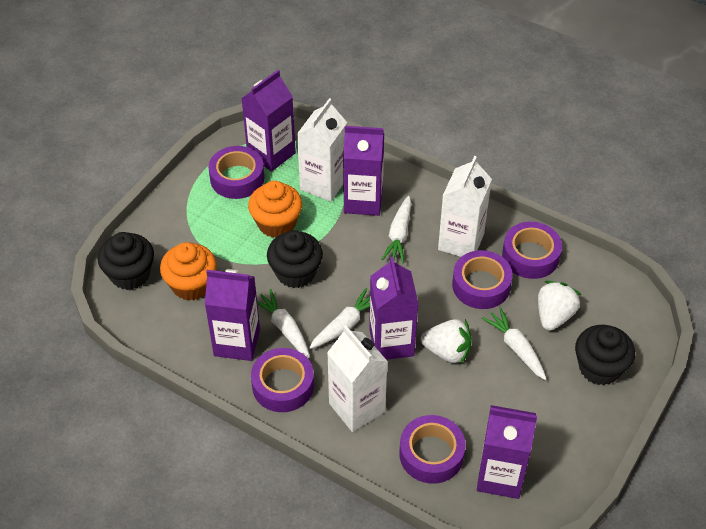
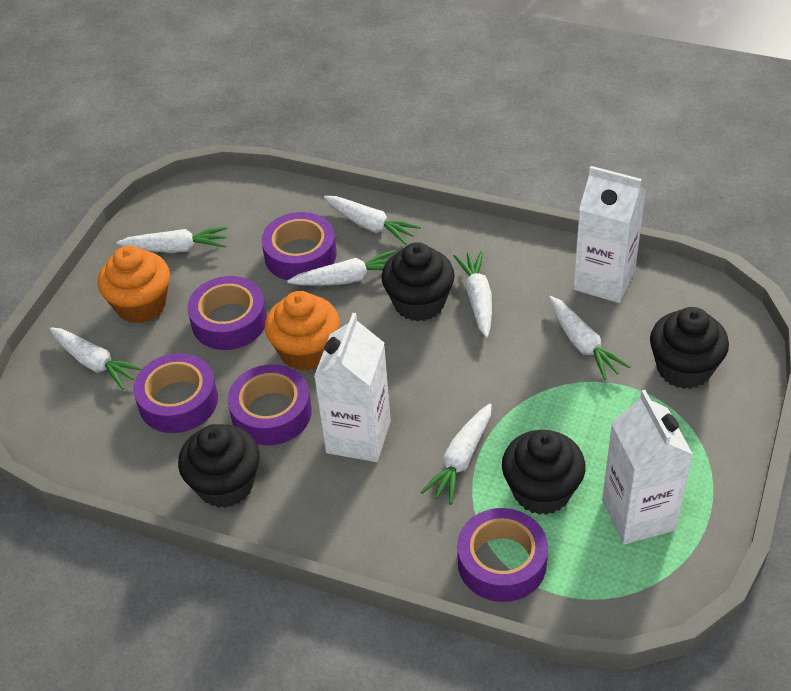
black cupcake: [98,232,154,290] [267,230,323,288] [575,325,635,385] = 3 -> [178,424,260,508] [381,242,455,321] [502,430,586,515] [650,307,729,389] = 4
purple carton: [205,269,260,361] [241,70,296,172] [343,126,384,216] [369,257,419,360] [477,405,537,499] = 5 -> none = 0
white carrot: [257,289,310,358] [309,288,370,349] [381,196,411,263] [482,308,546,380] = 4 -> [50,327,143,390] [117,227,227,253] [287,250,396,286] [324,196,421,245] [421,404,492,505] [453,251,492,338] [549,296,631,380] = 7
white strawberry: [421,319,472,364] [538,281,581,331] = 2 -> none = 0

